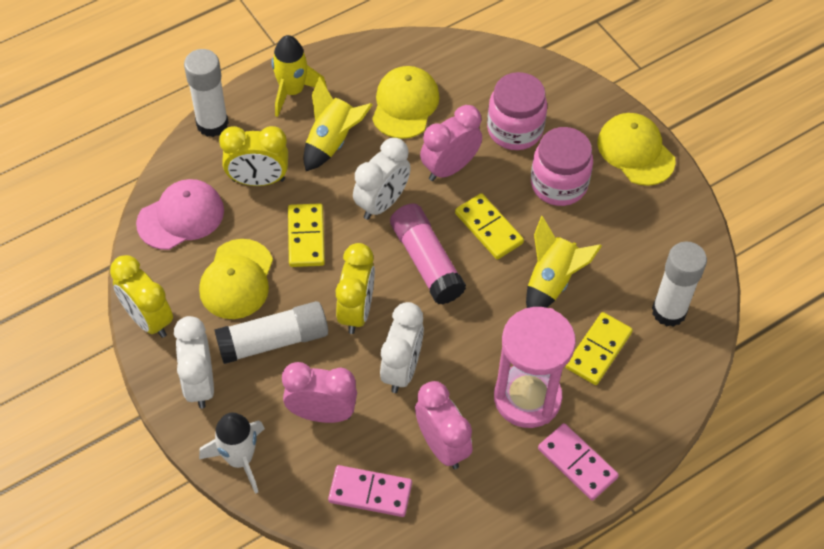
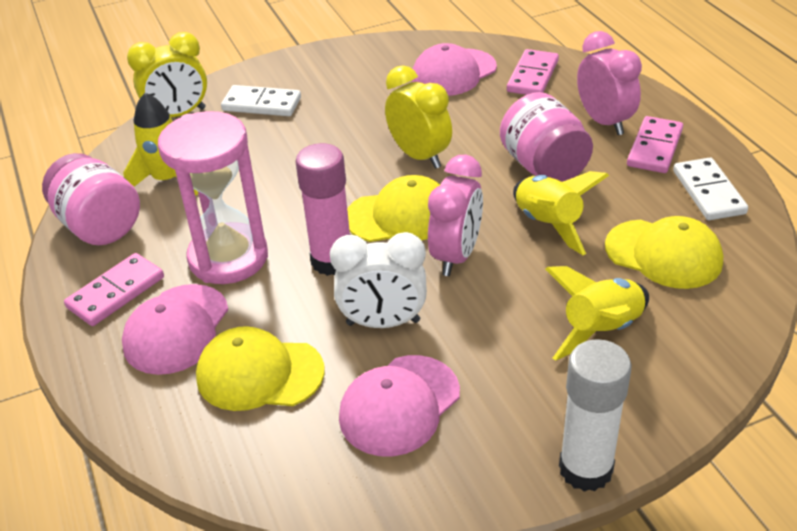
pink cap: [136,179,224,250] = 1 -> [122,284,228,375] [339,355,460,457] [412,43,497,96] = 3
pink clock: [282,362,357,423] [415,381,472,469] [420,105,482,181] = 3 -> [428,155,483,276] [577,31,642,135] = 2
pink domino: [328,465,412,517] [538,423,619,500] = 2 -> [64,253,164,326] [507,49,559,95] [627,116,683,173] = 3
white clock: [174,316,214,409] [353,138,411,220] [380,302,424,393] = 3 -> [330,232,427,328] = 1
white domino: none = 0 -> [221,85,301,116] [673,158,748,220] = 2
white glue stick: [184,49,229,137] [214,301,328,364] [652,241,707,327] = 3 -> [559,339,631,492] = 1
white rocket: [199,413,265,494] = 1 -> none = 0
yellow clock: [110,255,173,338] [219,126,288,186] [336,243,375,334] = 3 -> [127,32,207,117] [385,65,452,169] = 2
yellow domino: [288,203,325,267] [455,193,524,259] [565,312,633,385] = 3 -> none = 0

